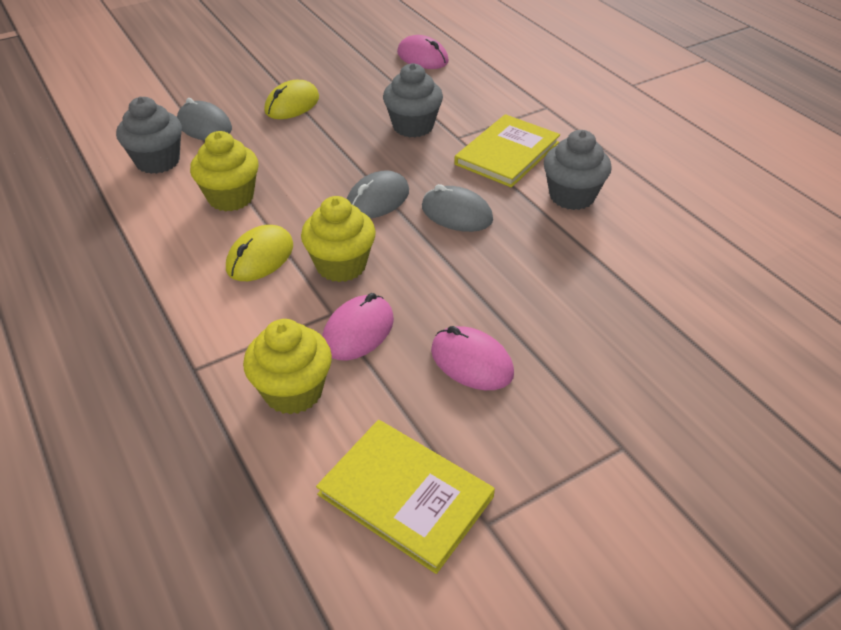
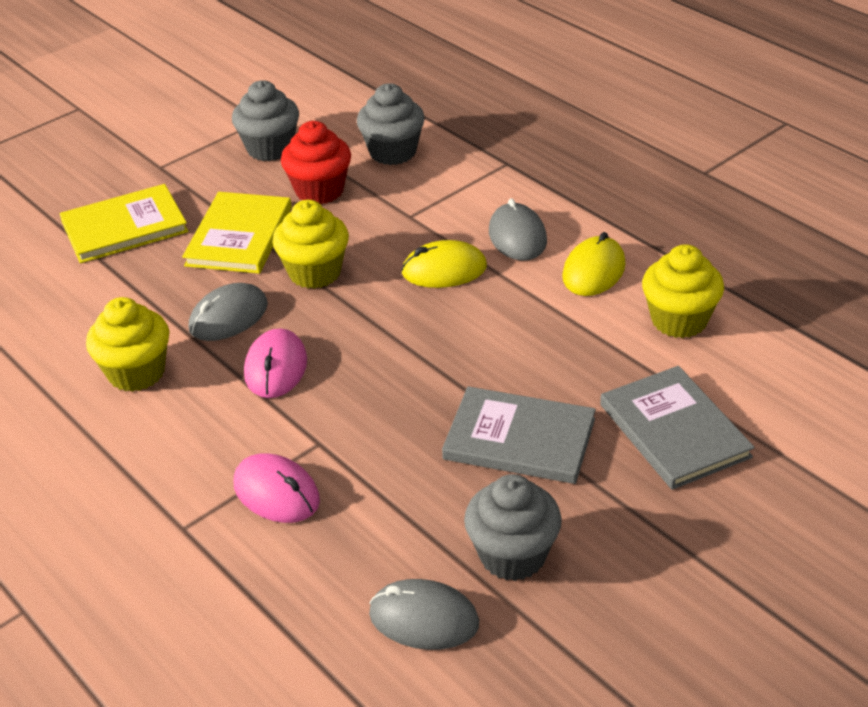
grey book: none = 0 -> [442,386,596,484] [600,366,755,490] = 2
pink mouse: [322,293,394,360] [397,35,449,69] [431,326,514,390] = 3 -> [234,453,320,523] [244,328,307,398] = 2
red cupcake: none = 0 -> [281,121,351,204] = 1

